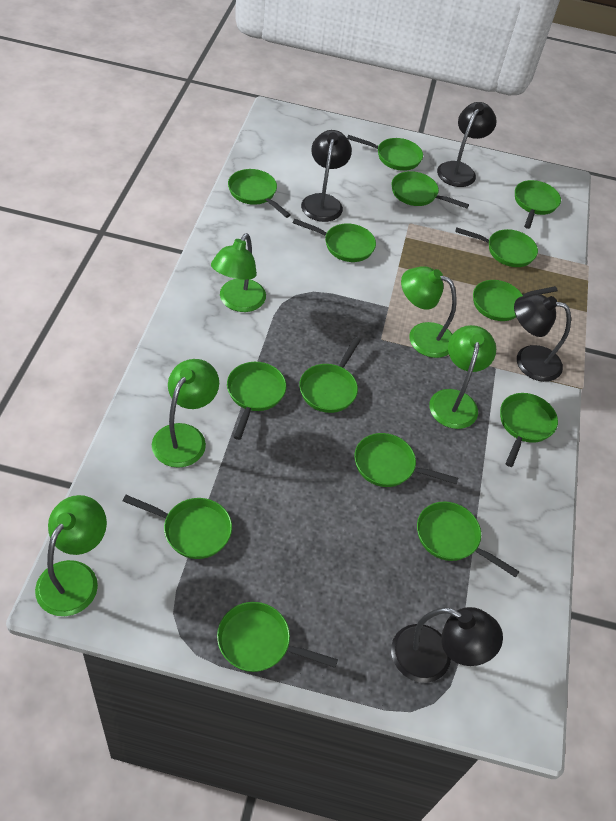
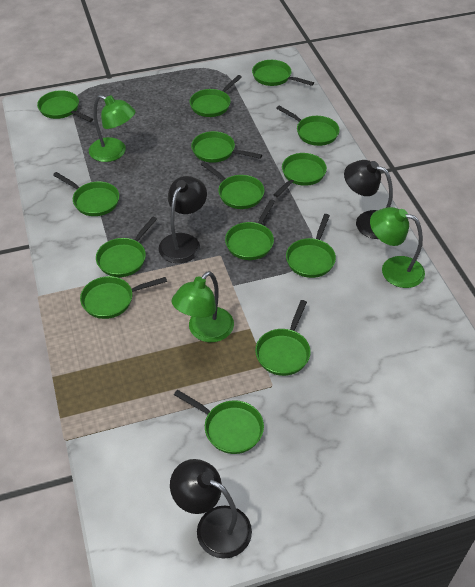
black lamp: [301,130,352,222] [391,607,503,683] [437,102,497,187] [514,294,571,382] = 4 -> [159,176,207,263] [170,459,252,559] [344,160,393,239] = 3
green lamp: [35,495,107,616] [152,359,219,468] [211,233,266,312] [401,266,456,358] [429,325,496,429] = 5 -> [89,95,136,162] [172,271,234,342] [370,207,425,288] = 3

